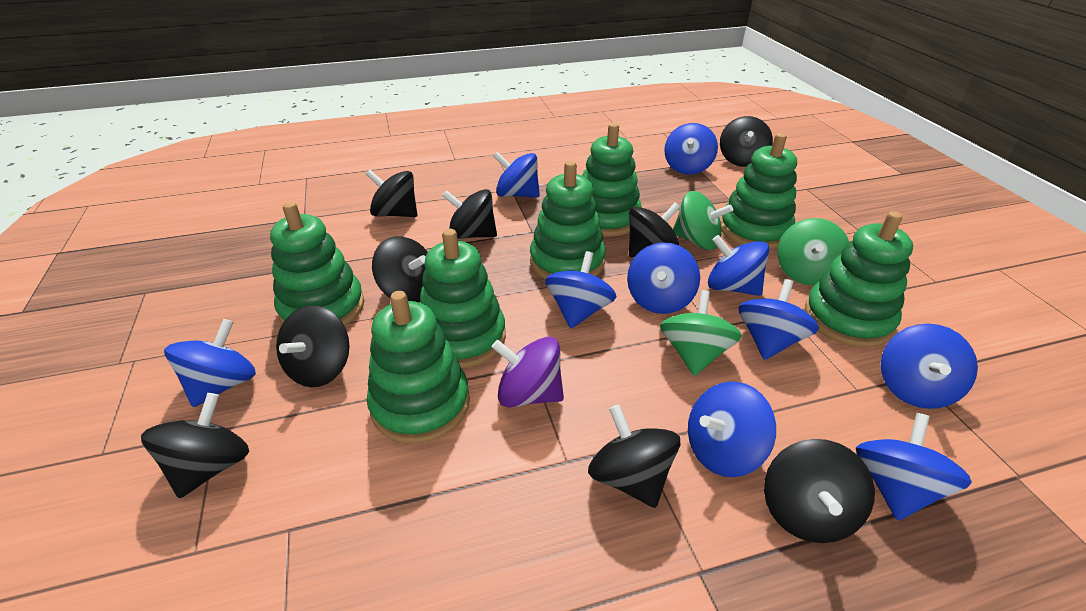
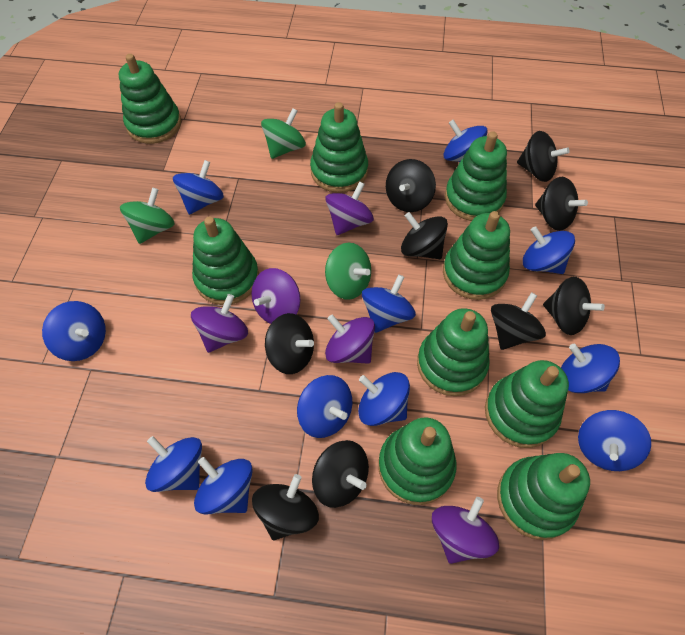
blue spinning top: [164,319,256,407] [493,152,540,197] [545,251,616,329] [627,242,700,314] [664,123,718,175] [688,382,776,477] [708,235,769,296] [738,279,819,360] [856,413,972,521] [881,324,978,409] = 10 -> [42,301,106,361] [145,436,202,492] [173,160,224,215] [194,457,253,514] [297,375,352,438] [358,372,410,426] [362,274,416,333] [443,120,488,162] [523,226,575,274] [561,344,620,393] [578,410,651,471] = 11
green stacking toy: [270,202,364,326] [367,291,470,444] [420,229,506,368] [530,161,606,279] [582,123,642,237] [720,133,797,249] [805,211,913,348] = 7 -> [119,54,181,144] [192,217,259,305] [310,102,368,193] [378,417,457,505] [417,308,490,396] [443,211,510,300] [445,131,507,221] [485,360,569,448] [497,453,590,540] = 9
purple spinning top: [492,337,564,408] = 1 -> [191,294,248,353] [251,268,300,324] [325,181,374,235] [325,314,375,364] [432,497,499,564] = 5

